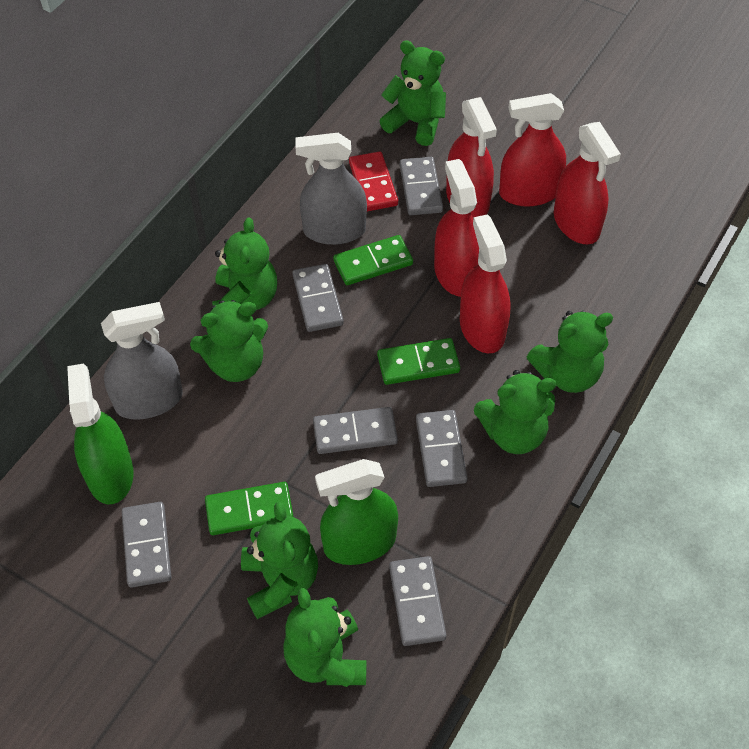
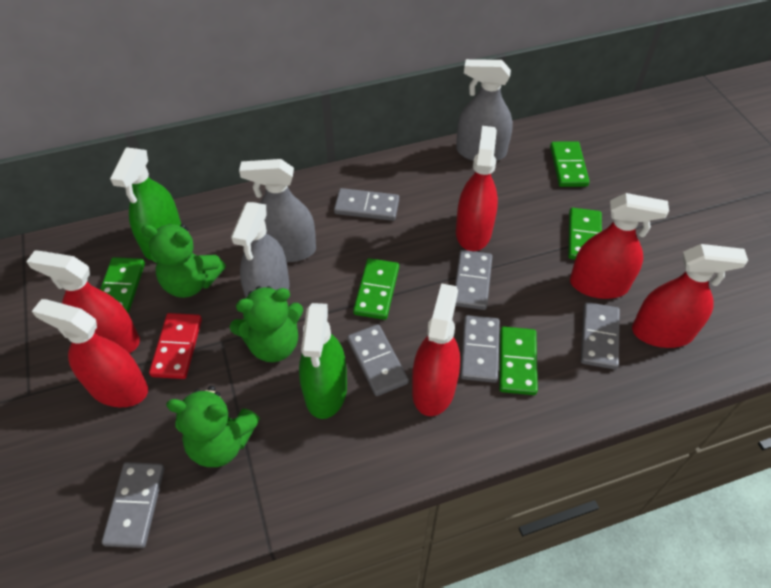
green domino: [205,482,294,535] [333,235,413,285] [377,338,460,385] = 3 -> [100,257,145,314] [353,258,399,320] [499,327,538,395] [550,141,590,187] [568,208,602,260] = 5
green teddy bear: [190,300,268,382] [212,217,277,310] [241,502,318,619] [283,588,367,687] [380,40,446,146] [474,370,556,454] [527,311,613,393] = 7 -> [141,224,226,298] [166,386,260,467] [230,286,303,362] = 3
grey spray bottle: [101,302,183,420] [295,133,367,245] = 2 -> [231,202,290,298] [239,159,316,262] [456,59,513,161] = 3
red spray bottle: [434,159,479,297] [446,97,497,218] [460,214,511,353] [499,93,566,207] [554,122,621,244] = 5 -> [26,251,140,353] [32,299,148,407] [412,283,460,416] [456,126,498,251] [570,193,669,299] [632,244,748,348] = 6

